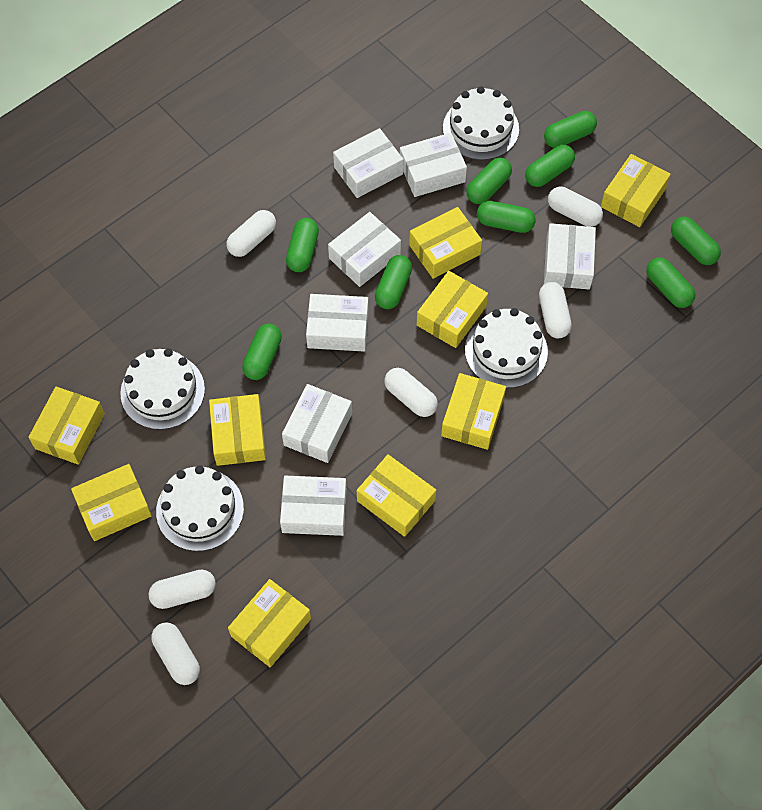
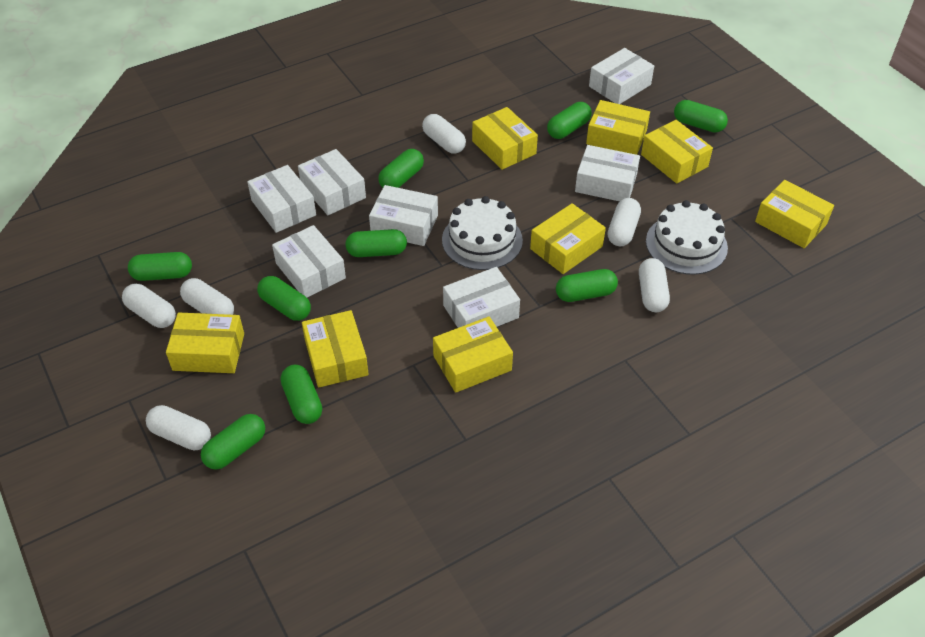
white cake: [120,348,205,430] [156,465,244,551] [443,86,519,160] [465,308,548,388] = 4 -> [442,196,523,270] [646,200,728,275] = 2
yellow box: [28,386,105,465] [71,464,152,541] [209,394,266,466] [228,579,311,667] [357,454,436,537] [409,207,482,279] [417,271,488,348] [441,373,506,450] [601,154,671,227] = 9 -> [166,313,244,373] [302,310,369,388] [433,316,513,393] [472,107,538,170] [530,203,606,274] [586,100,650,155] [641,120,713,184] [755,180,834,248] = 8

